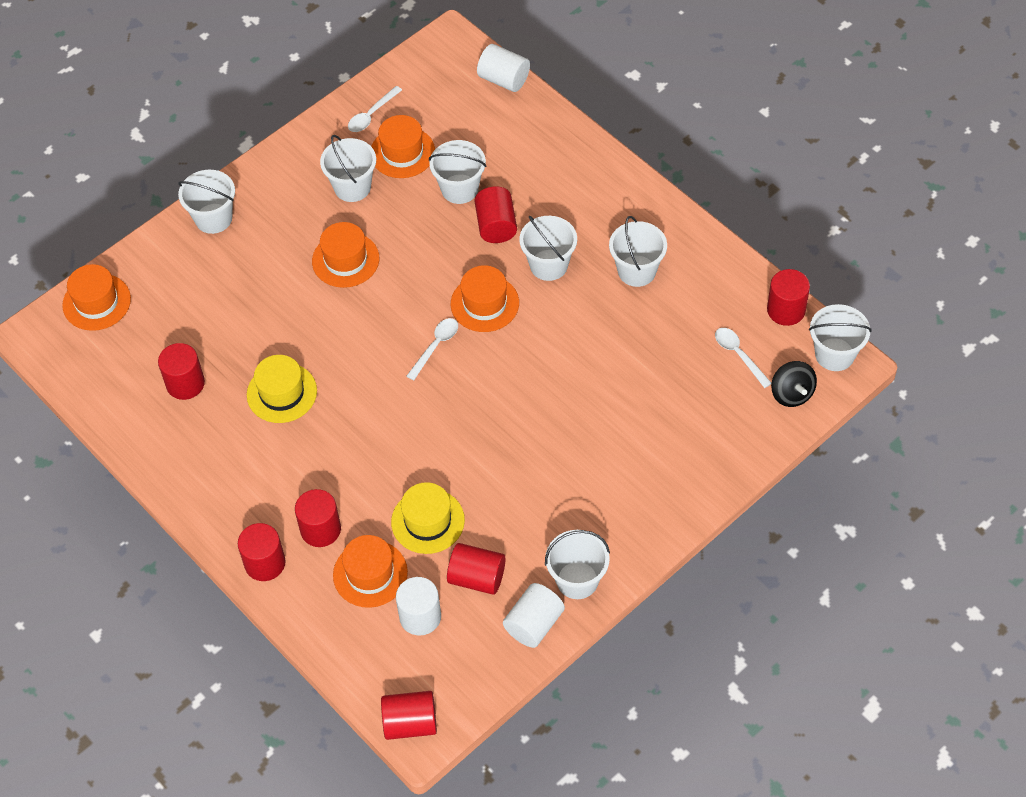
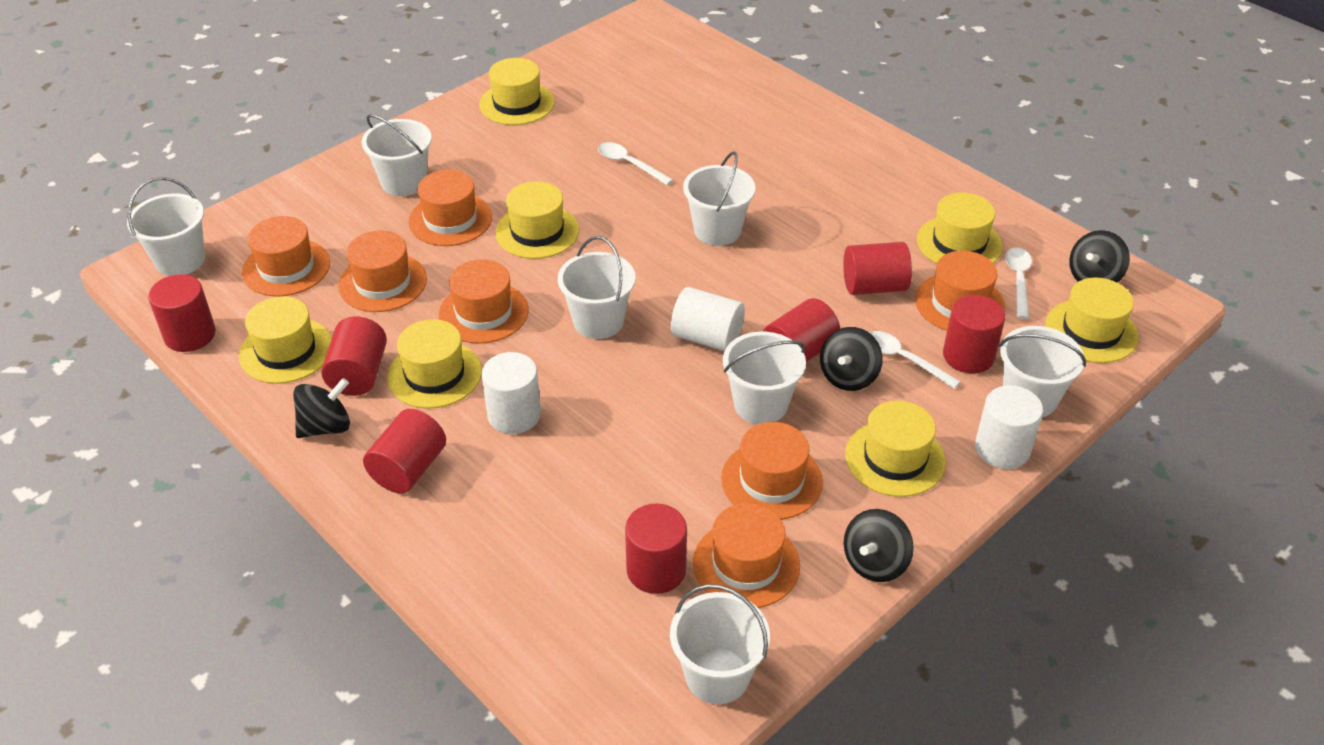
black spinning top: [771,361,817,407] = 1 -> [293,378,350,438] [820,327,883,391] [844,509,914,582] [1069,230,1130,283] = 4
orange hat: [62,264,131,331] [312,222,379,288] [333,535,408,608] [371,115,435,178] [451,265,519,332] = 5 -> [242,216,330,297] [338,231,427,312] [409,170,492,246] [439,259,529,344] [693,503,800,608] [721,422,823,520] [915,251,1005,331] = 7
yellow hat: [247,355,317,423] [391,482,465,554] = 2 -> [239,296,332,384] [387,319,482,409] [479,58,555,125] [495,181,579,259] [845,400,946,497] [917,193,1003,264] [1045,277,1139,363] = 7

